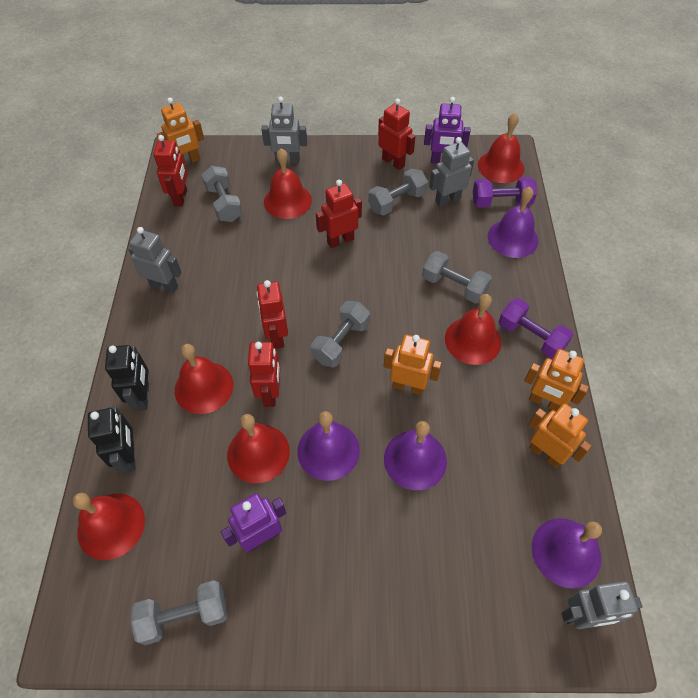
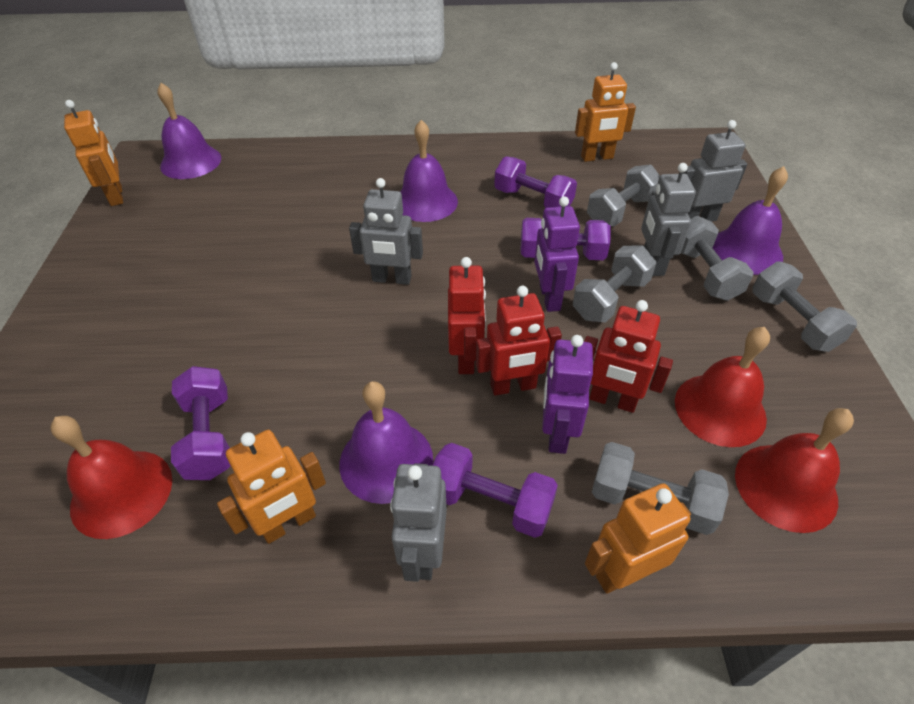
black robot: [88,406,136,473] [105,345,149,411] = 2 -> none = 0
purple dumbbell: [473,177,537,208] [499,298,573,359] = 2 -> [171,366,230,480] [433,443,558,538] [494,156,577,208] [520,218,611,260] = 4
red bell: [73,493,145,560] [175,344,233,414] [227,414,290,483] [264,148,312,219] [445,294,501,365] [478,113,524,183] = 6 -> [50,416,172,539] [675,327,770,447] [735,408,854,533] = 3
red robot: [153,135,188,207] [248,342,280,407] [256,280,288,349] [316,180,362,248] [378,98,415,170] = 5 -> [448,257,486,374] [476,286,562,396] [584,300,673,413] = 3

